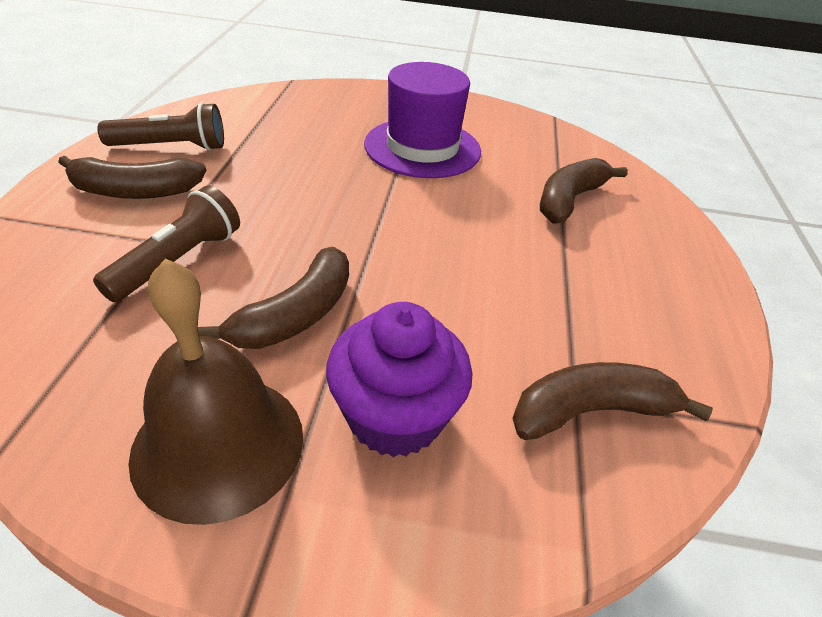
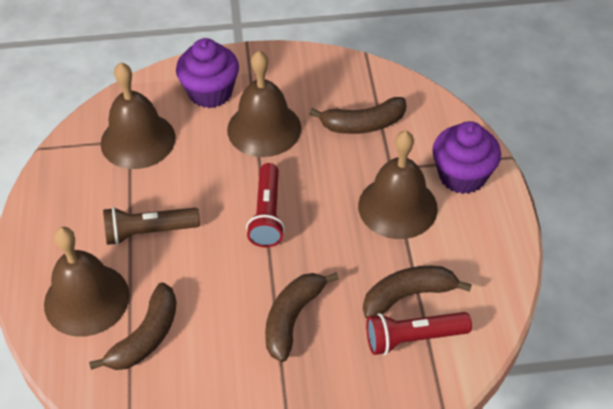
brown bell: [128,259,303,525] = 1 -> [44,227,129,337] [101,62,176,169] [227,51,301,157] [358,131,438,239] = 4
brown flashlight: [93,186,240,302] [97,102,224,151] = 2 -> [103,207,200,245] = 1
purple cupcake: [326,302,472,457] = 1 -> [176,38,239,108] [432,121,501,194] = 2
purple hat: [364,62,481,178] = 1 -> none = 0
red flashlight: none = 0 -> [246,163,285,247] [366,312,472,355] = 2

